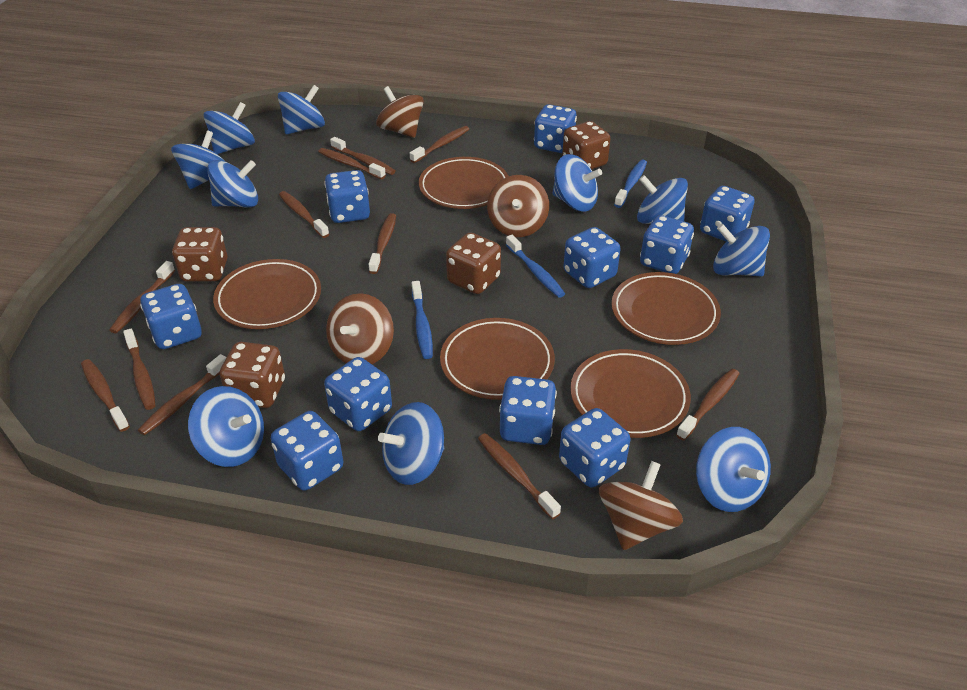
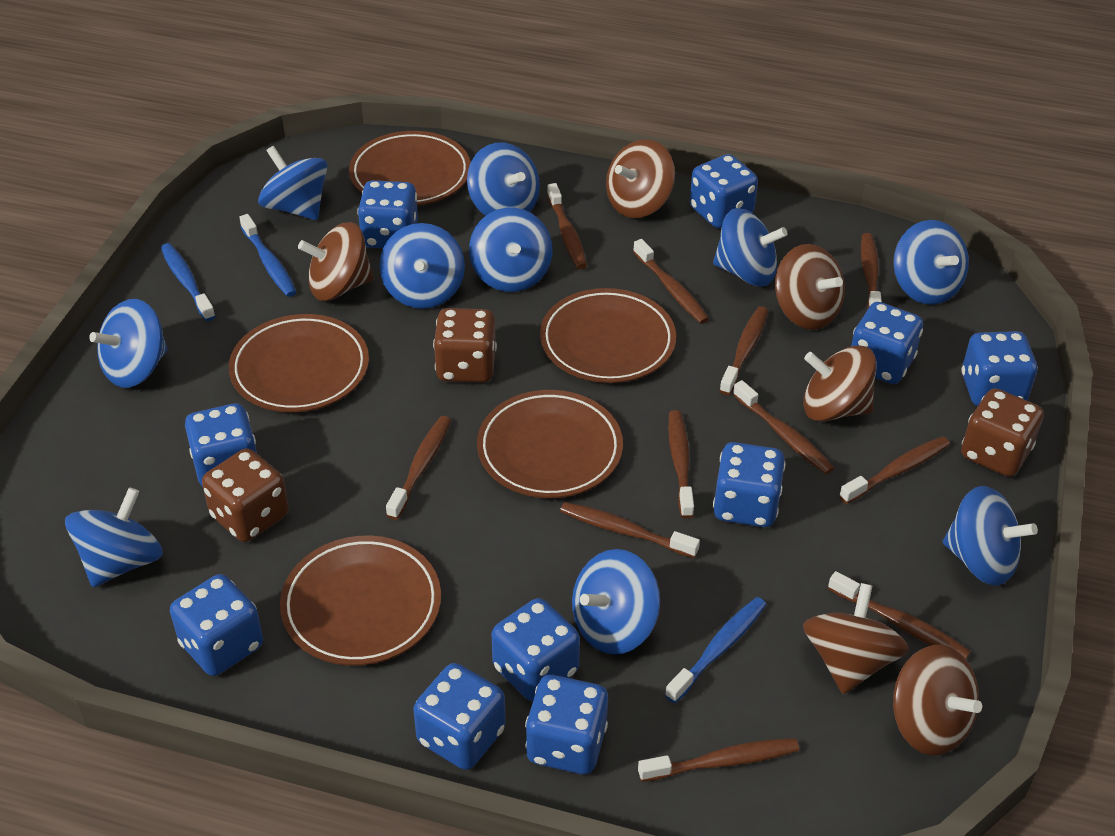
brown dice: [172,227,227,282] [220,342,285,408] [446,232,501,294] [562,121,611,170] = 4 -> [202,448,289,542] [433,308,497,383] [961,388,1044,477] = 3
brown spinning top: [326,293,394,364] [376,86,424,138] [487,175,549,237] [599,461,683,550] = 4 -> [298,222,374,301] [606,139,675,218] [775,244,845,330] [803,345,877,422] [803,583,909,694] [893,645,982,756] = 6

